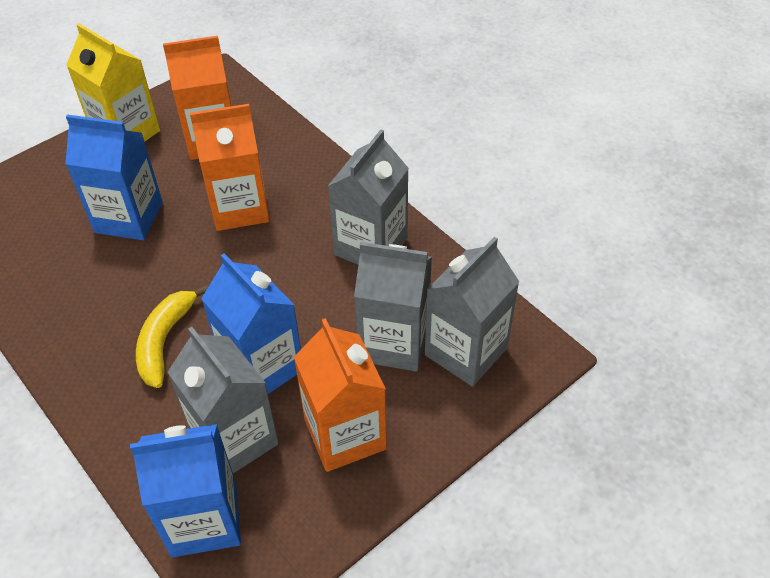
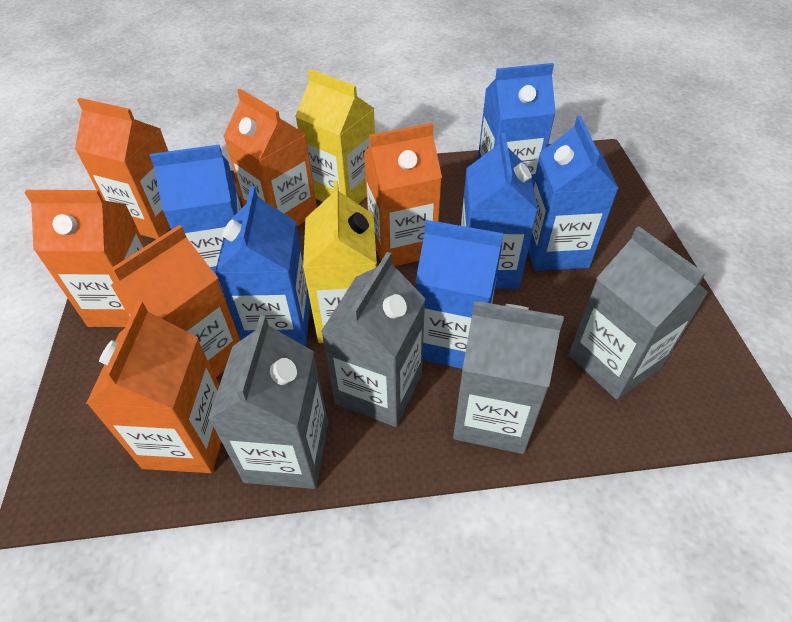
blue carton: [65,115,163,240] [130,424,241,557] [201,253,301,394] = 3 -> [150,145,242,284] [215,186,310,346] [415,220,503,369] [461,133,538,289] [478,63,556,183] [528,116,619,271] = 6
orange carton: [163,36,232,160] [190,104,269,231] [294,318,387,472] = 3 -> [25,190,146,327] [75,98,170,239] [86,301,221,473] [110,225,240,377] [224,89,317,226] [364,123,442,266] = 6
yellow banana: [136,285,208,388] = 1 -> none = 0
yellow carton: [66,23,160,142] = 1 -> [295,69,375,204] [303,181,377,343] = 2

